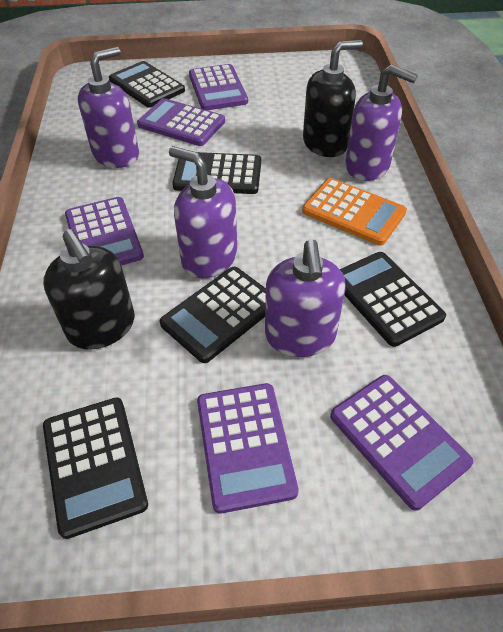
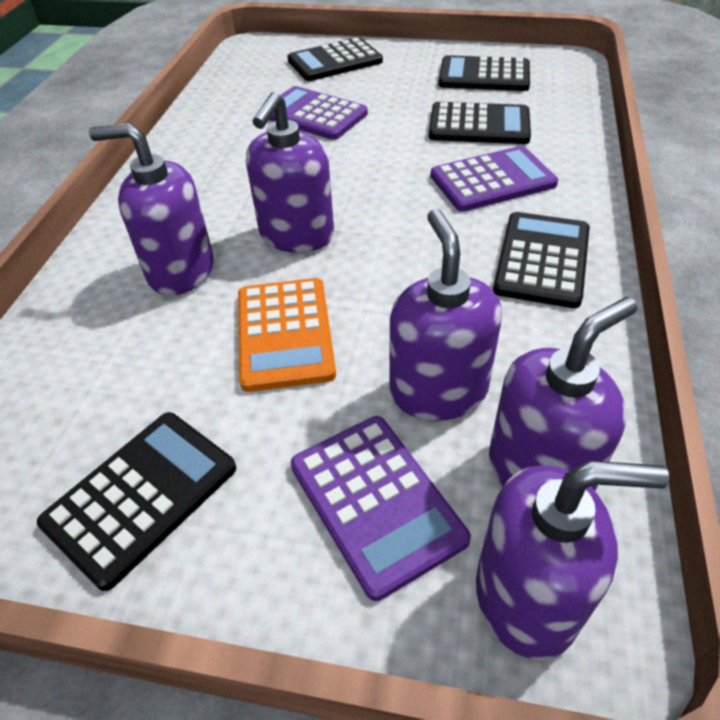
black soap dispenser: [43,229,135,350] [303,40,363,157] = 2 -> none = 0
purple calculator: [65,197,144,265] [137,98,225,146] [189,64,248,110] [197,383,298,514] [330,375,473,511] = 5 -> [269,86,368,140] [291,416,471,601] [430,146,558,212] = 3
purple soap dispenser: [78,47,139,168] [169,146,238,278] [265,239,346,357] [345,64,418,181] = 4 -> [89,123,214,295] [246,92,334,253] [390,209,502,421] [476,461,669,660] [489,297,637,491] = 5

